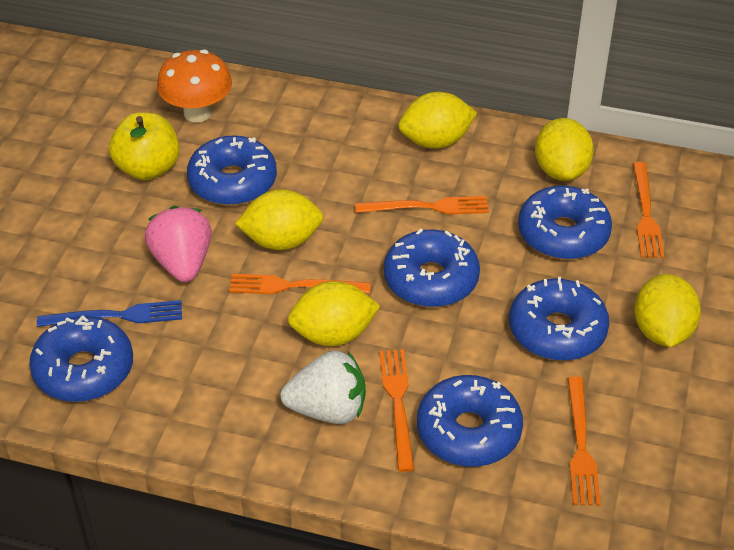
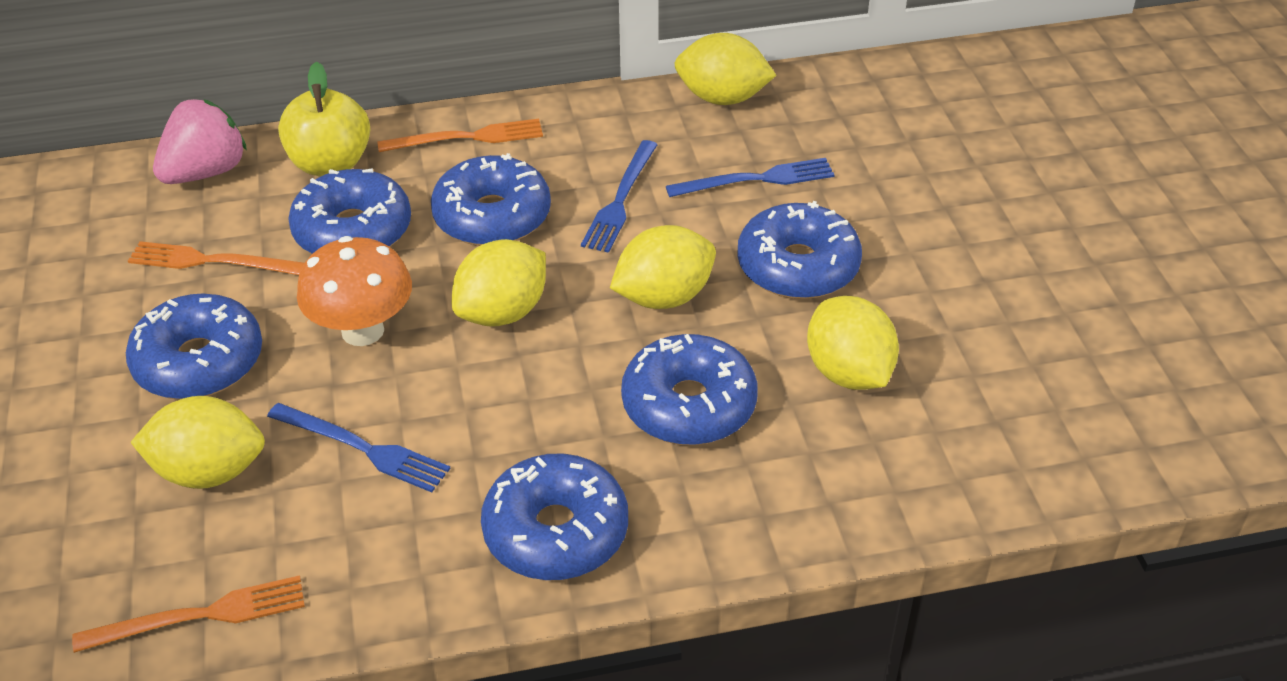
blue fork: [37,300,182,327] = 1 -> [267,403,451,492] [581,140,658,253] [666,158,834,197] = 3
orange fork: [229,274,371,294] [355,196,489,215] [379,349,414,472] [567,376,600,506] [633,162,664,258] = 5 -> [72,575,305,653] [128,241,304,275] [377,119,543,152] = 3
white strawberry: [280,351,366,424] = 1 -> none = 0

